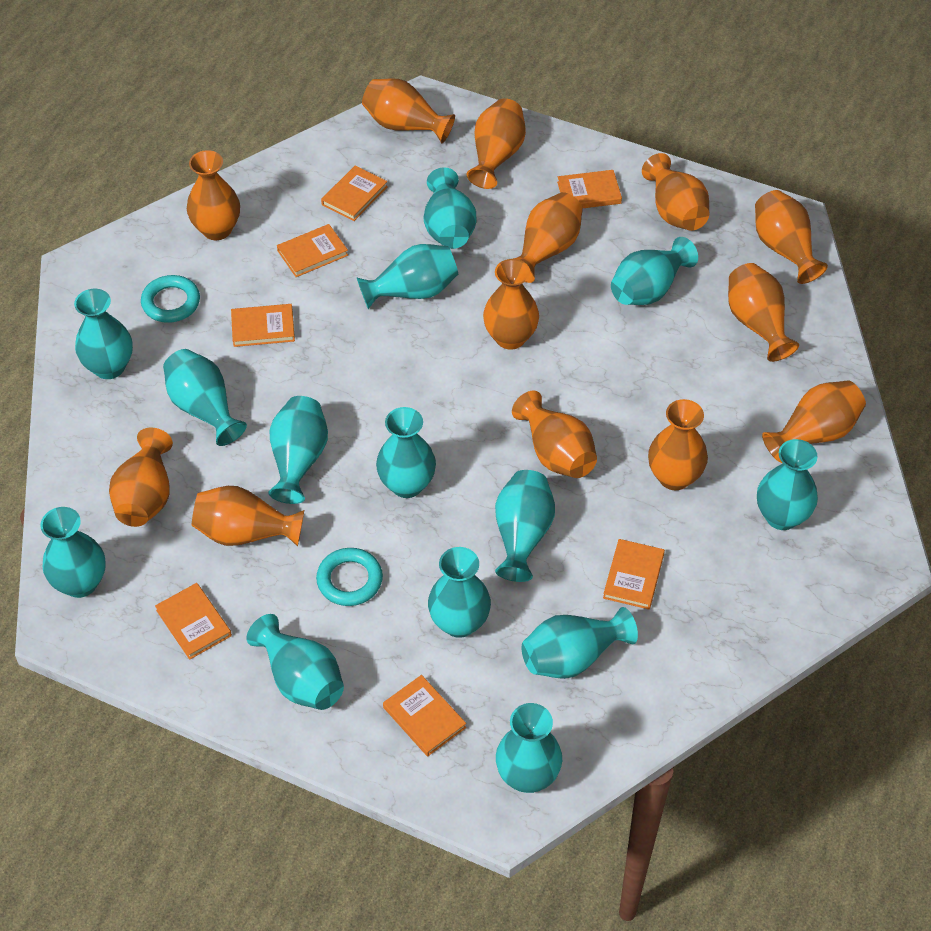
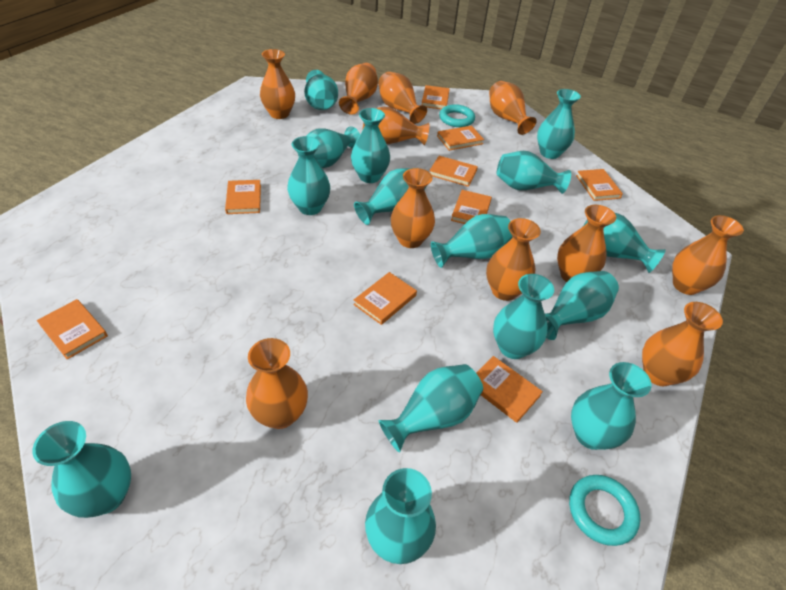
orange book: [155,583,232,660] [231,304,295,347] [277,224,348,277] [321,165,388,221] [383,675,466,756] [557,170,622,208] [603,539,665,609] = 7 -> [37,299,108,359] [225,180,261,214] [353,272,417,325] [422,85,450,109] [429,156,478,187] [437,126,484,151] [451,190,492,224] [476,356,543,423] [576,169,623,201] = 9
orange vase: [109,427,173,527] [187,150,240,240] [192,486,304,547] [362,78,455,143] [467,98,526,189] [483,259,539,350] [512,391,597,478] [513,192,583,283] [642,153,709,231] [648,399,708,490] [728,263,799,362] [755,190,828,284] [762,380,866,463] = 13 -> [246,338,308,429] [260,49,295,119] [339,63,378,115] [362,107,429,145] [378,72,427,124] [391,168,435,248] [486,218,541,301] [489,81,537,135] [557,205,616,282] [642,302,723,386] [672,215,744,295] = 11
turquoise vase: [40,507,106,598] [74,289,133,379] [163,349,247,446] [247,614,344,710] [268,396,328,504] [357,244,458,309] [376,407,436,498] [424,167,476,249] [428,547,491,638] [495,470,555,582] [496,703,562,793] [521,607,638,679] [611,237,698,305] [757,439,818,530] = 14 -> [32,421,131,518] [287,136,330,215] [298,126,360,168] [304,70,338,110] [351,108,390,183] [354,168,427,225] [365,468,436,564] [379,364,483,453] [431,214,513,268] [493,274,554,359] [497,151,571,194] [537,89,581,159] [545,271,619,340] [571,362,652,450] [583,213,666,273] = 15

